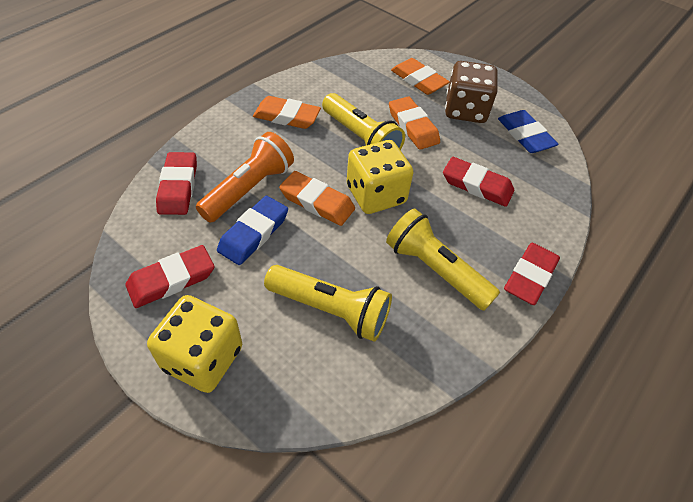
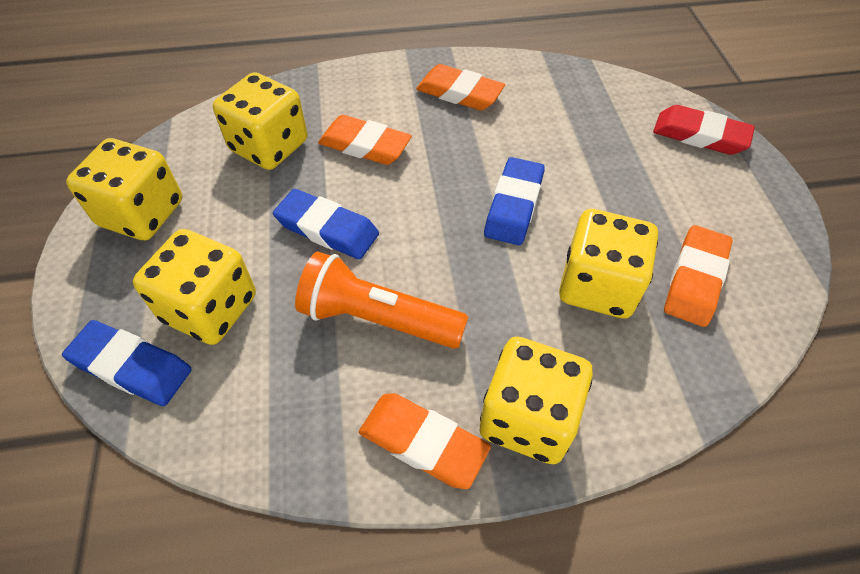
blue eraser: [217,196,288,265] [498,110,558,153] = 2 -> [62,320,192,406] [273,189,379,259] [484,157,545,245] = 3
brown dice: [445,61,498,123] = 1 -> none = 0
red eraser: [125,245,215,308] [156,152,197,215] [443,157,514,207] [504,243,560,305] = 4 -> [653,105,755,155] = 1
yellow dice: [147,295,242,393] [347,140,413,214] = 2 -> [66,138,182,240] [133,229,256,345] [213,72,308,170] [480,337,593,464] [559,209,658,318] = 5
yellow flashlight: [264,265,392,342] [322,93,405,150] [386,209,500,311] = 3 -> none = 0

